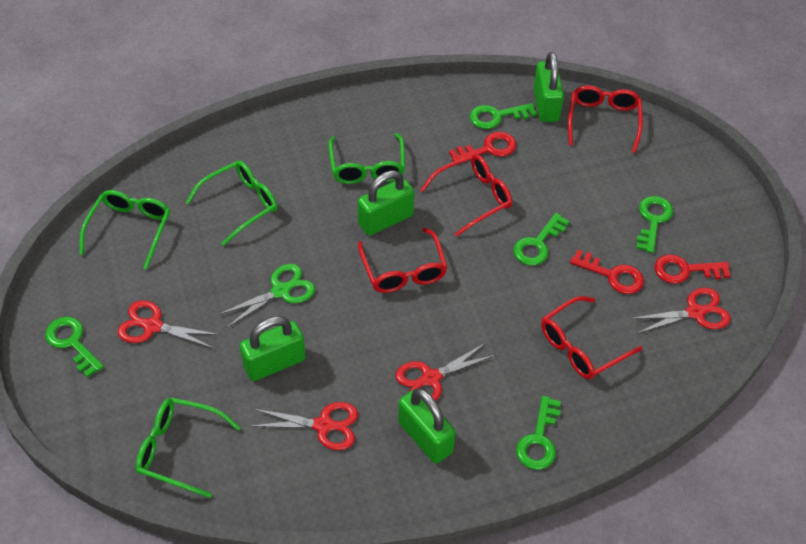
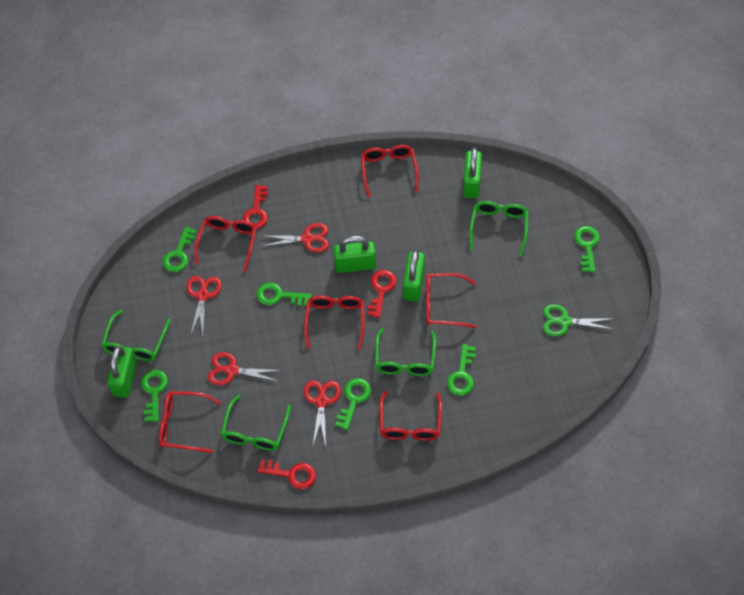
green key: [45,317,104,378] [469,103,537,129] [513,213,570,266] [516,396,561,470] [636,196,673,253] = 5 -> [141,370,168,422] [163,227,197,272] [257,283,311,306] [335,378,371,430] [447,344,476,396] [574,226,600,272] = 6
red glasses: [358,228,448,293] [420,154,512,237] [541,296,642,379] [568,85,643,153] = 4 -> [159,391,221,453] [195,216,256,272] [304,296,364,350] [361,145,419,198] [379,391,442,441] [426,273,477,328] = 6

